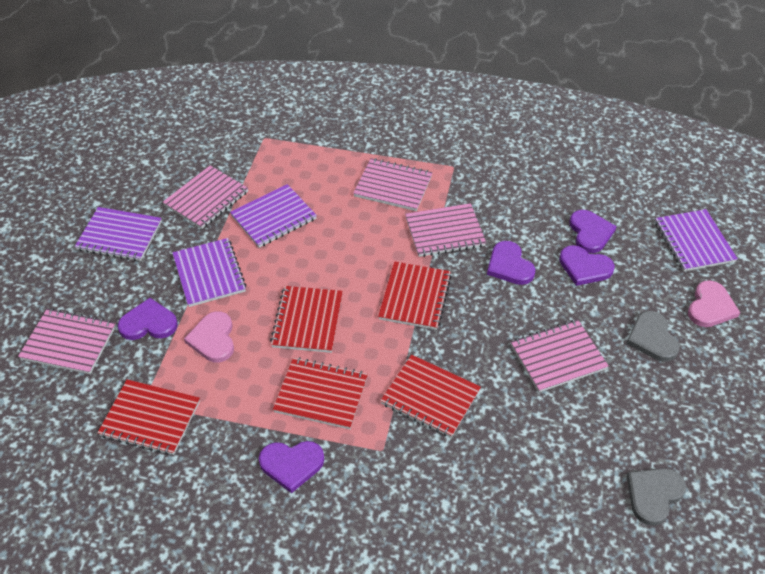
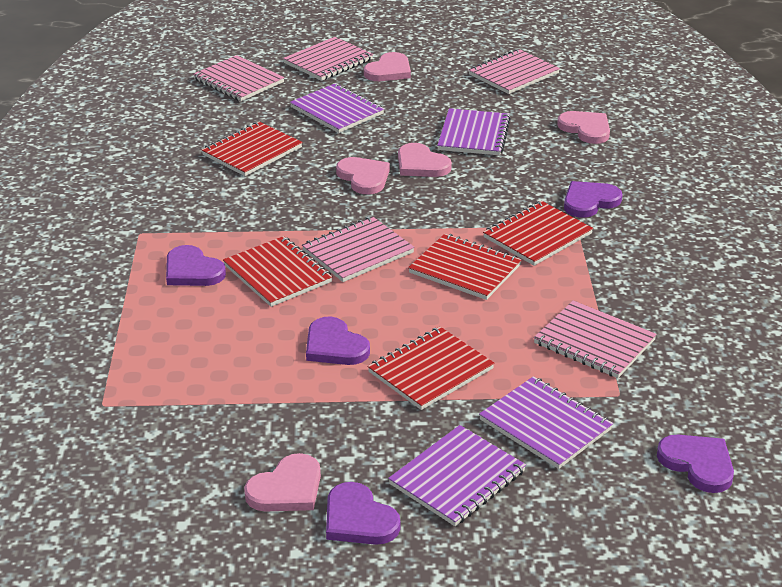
grey heart: [626,311,680,362] [627,468,686,526] = 2 -> none = 0
pink heart: [184,311,234,363] [688,280,740,327] = 2 -> [244,453,321,512] [336,157,390,194] [364,52,411,81] [398,143,452,177] [557,111,610,144] = 5

